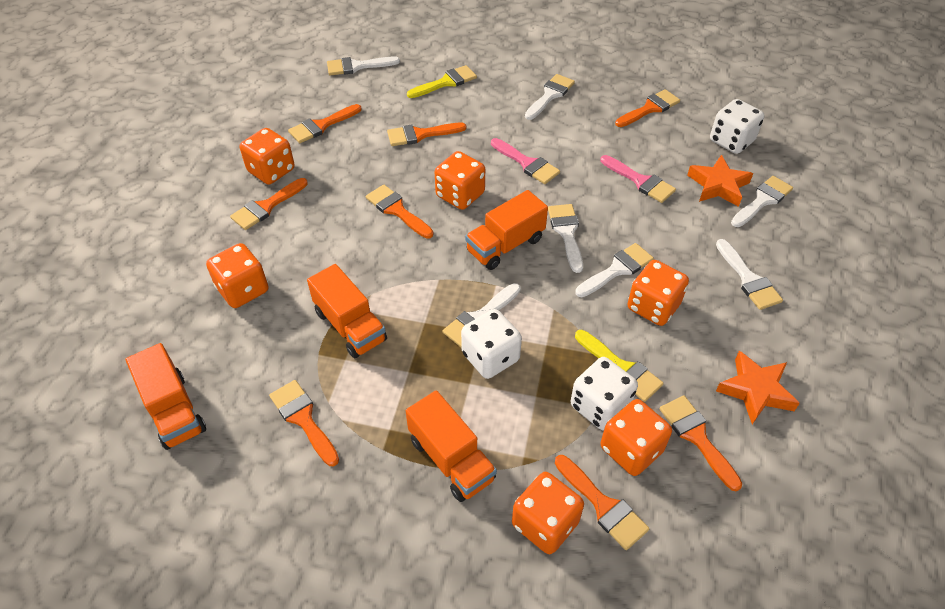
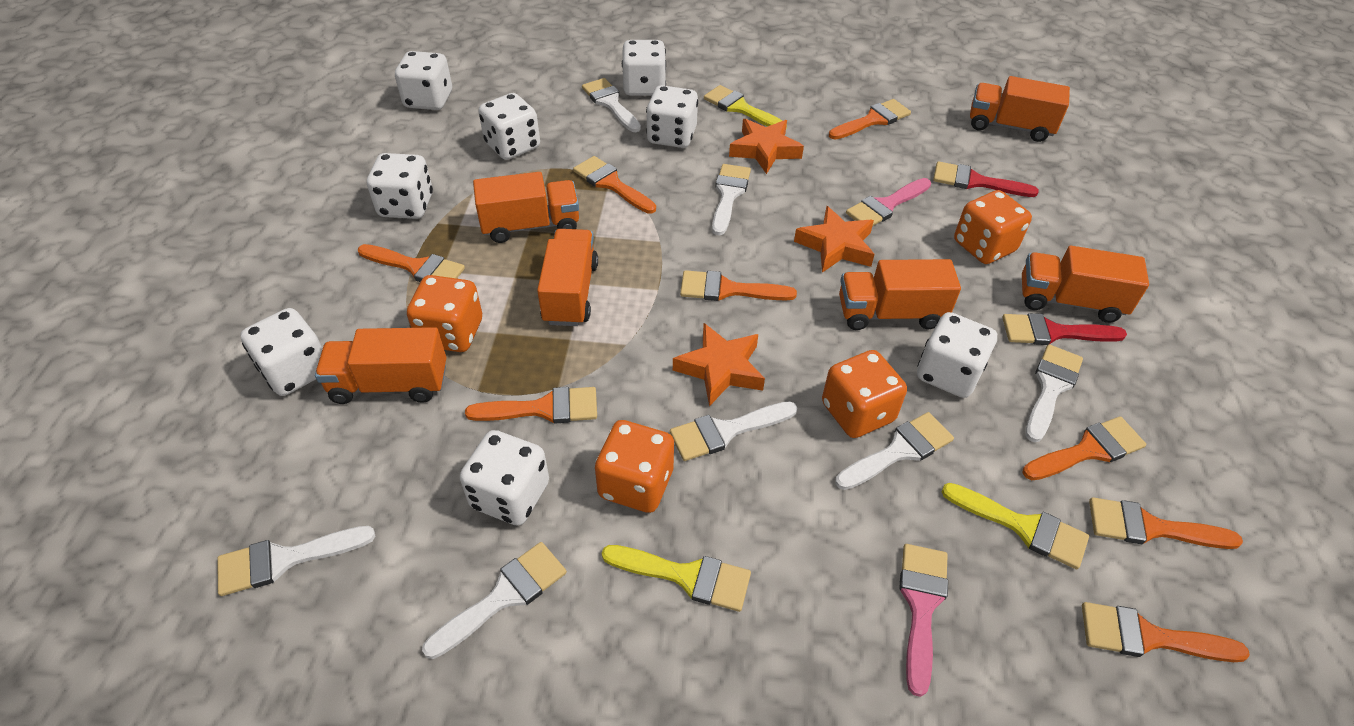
orange dice: [206,243,269,308] [240,128,295,185] [435,151,485,210] [512,472,584,554] [601,399,672,476] [627,260,689,326] = 6 -> [407,275,482,352] [595,420,674,513] [822,350,907,438] [954,190,1032,264] = 4
orange star: [687,155,753,207] [716,351,800,424] = 2 -> [673,323,765,406] [729,119,804,174] [794,206,875,272] = 3
orange truck: [126,343,206,450] [307,264,387,358] [406,390,497,502] [465,190,548,270] = 4 -> [315,327,447,404] [473,172,579,243] [537,229,598,326] [839,259,961,330] [970,76,1070,142] [1022,246,1149,323] = 6
red brush: none = 0 -> [933,161,1039,197] [1002,313,1127,345] = 2
white dice: [461,309,522,379] [570,357,638,430] [710,99,764,154] = 3 -> [240,308,323,396] [367,153,433,219] [395,51,452,110] [460,430,549,526] [478,93,540,160] [622,40,666,96] [646,85,698,148] [917,312,997,398] = 8
yellow brush: [407,65,477,98] [575,330,664,402] = 2 -> [602,545,751,612] [704,85,787,128] [941,483,1089,569] = 3

